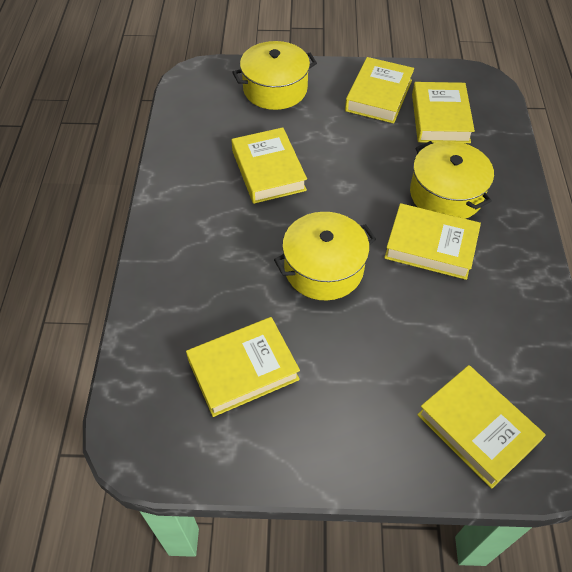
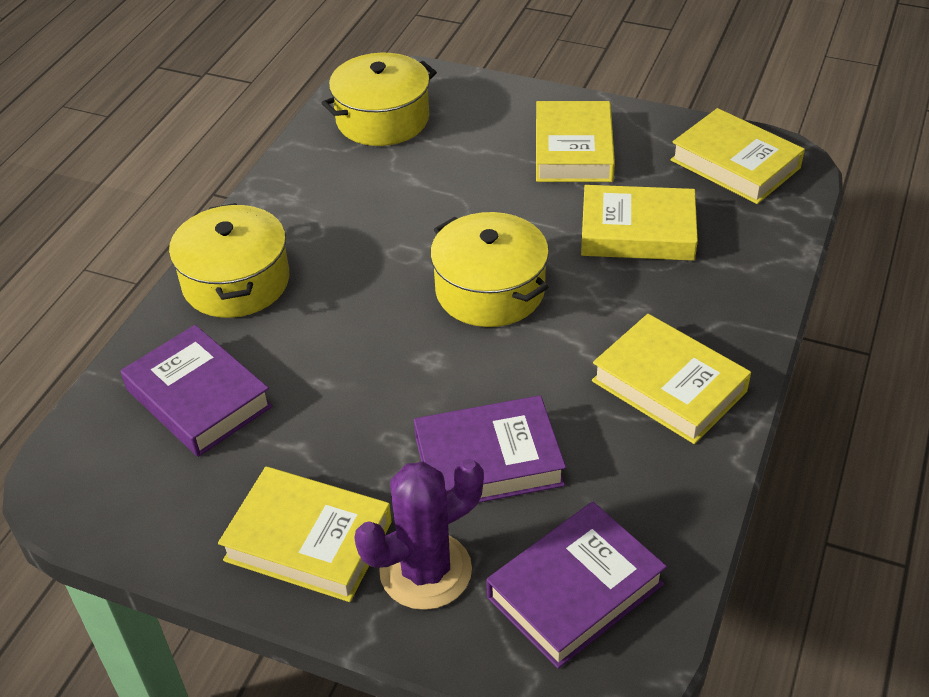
purple book: none = 0 -> [121,325,273,457] [414,395,566,503] [486,502,667,669] = 3
purple cactus: none = 0 -> [354,459,484,610] = 1
yellow book: [186,317,300,417] [231,127,307,204] [345,57,414,123] [384,203,481,280] [412,82,475,143] [417,365,546,489] = 6 -> [218,466,392,602] [536,101,615,182] [581,185,698,261] [592,314,751,444] [670,108,805,204] = 5

